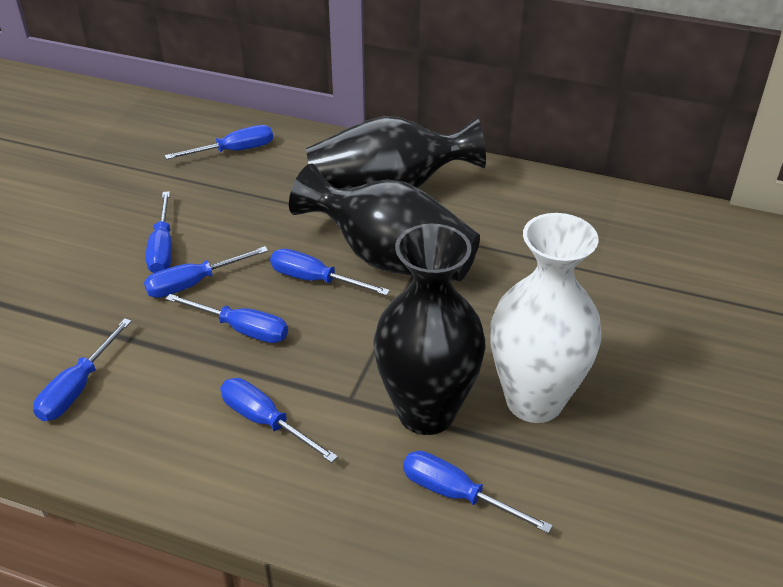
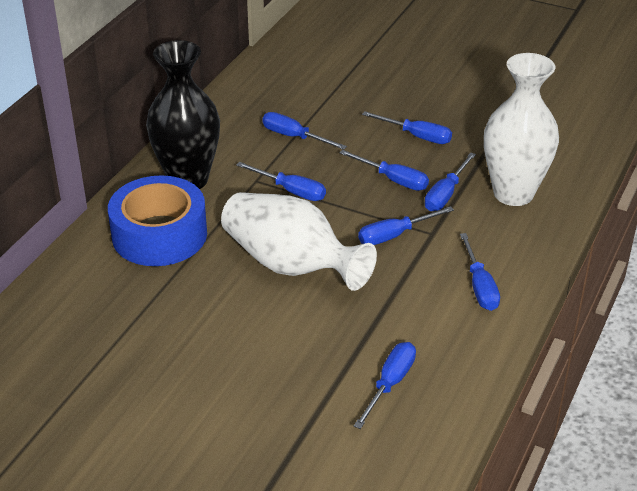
black vase: [289,163,480,281] [306,116,486,189] [373,224,486,435] = 3 -> [146,40,220,189] = 1
blue tape: none = 0 -> [108,175,207,266] = 1
white vase: [490,213,602,423] = 1 -> [221,192,377,291] [484,53,559,206] = 2

